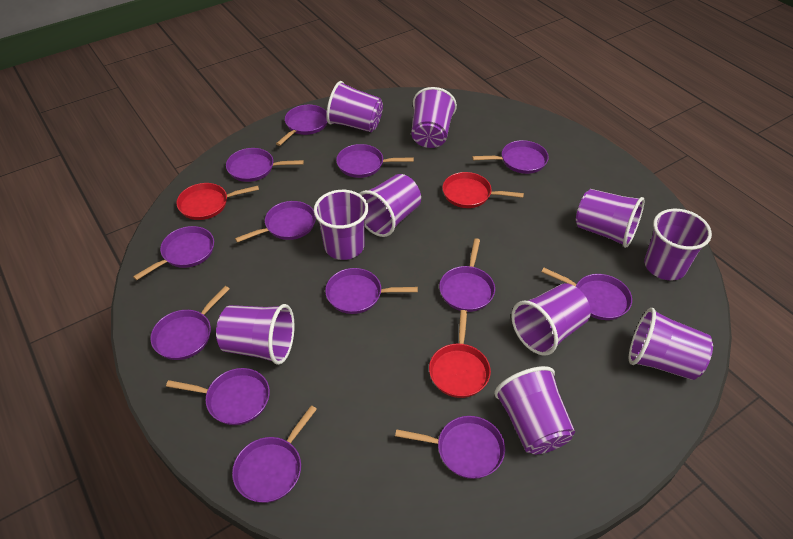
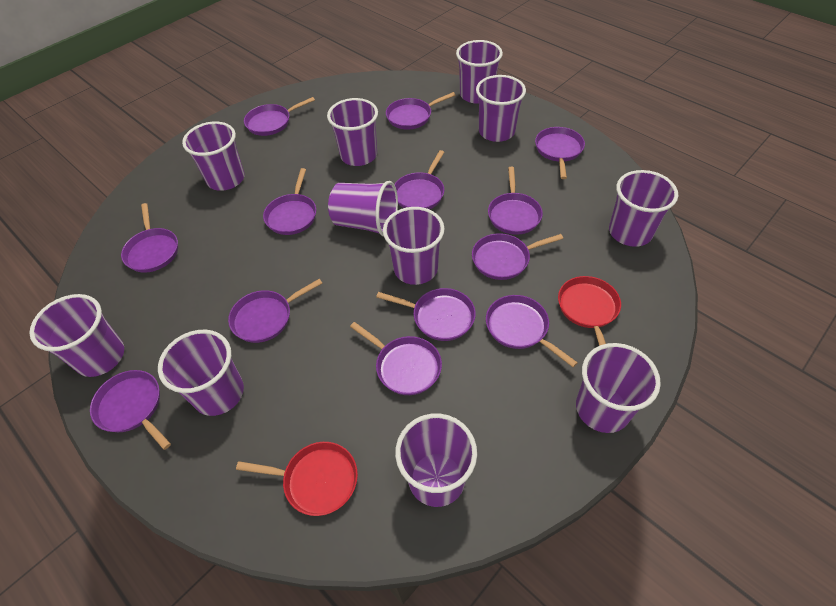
purple cup: [216,304,294,365] [314,190,369,260] [326,81,383,132] [359,174,421,237] [411,87,457,148] [494,366,575,454] [511,283,591,356] [576,189,645,248] [629,308,713,380] [644,209,712,280] = 10 -> [29,294,124,377] [158,330,244,416] [182,121,245,191] [327,98,378,166] [328,181,398,237] [383,207,445,285] [395,413,477,507] [456,40,503,104] [476,75,526,142] [576,343,661,433] [609,170,678,247] = 11
red pan: [177,183,259,220] [429,310,491,398] [442,172,524,208] = 3 -> [236,442,358,516] [558,276,621,346] = 2

